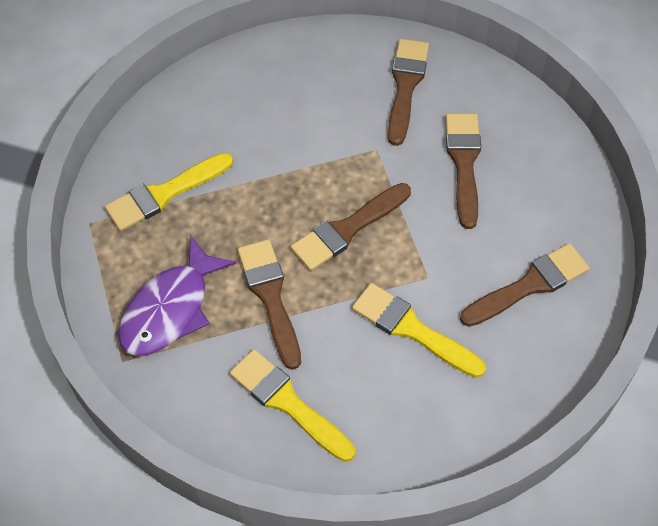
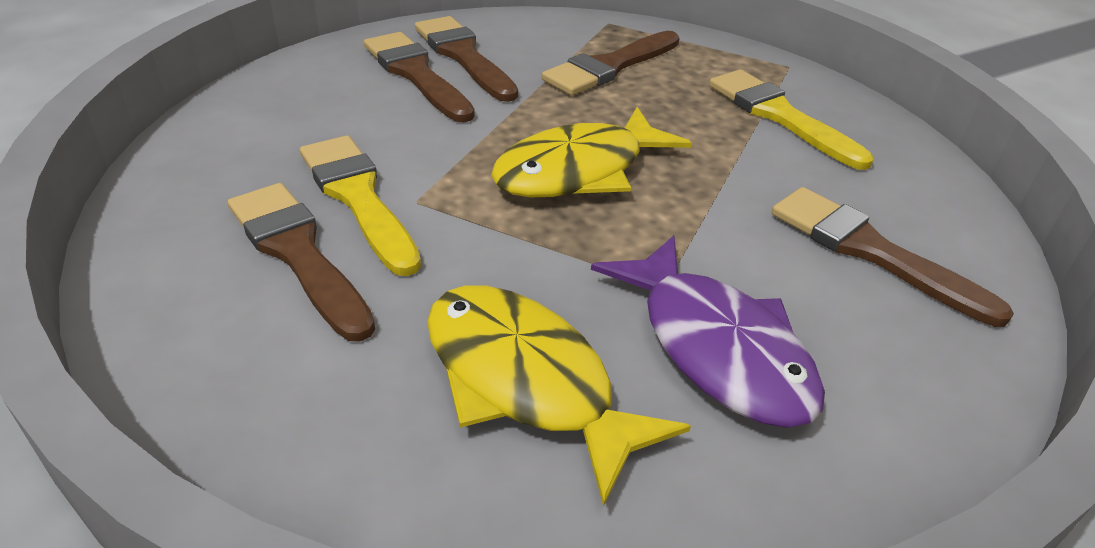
yellow brush: [105,153,233,231] [230,349,355,462] [352,283,486,378] = 3 -> [300,136,421,276] [709,70,873,170] = 2
yellow fish: none = 0 -> [427,286,691,507] [491,107,692,197] = 2

